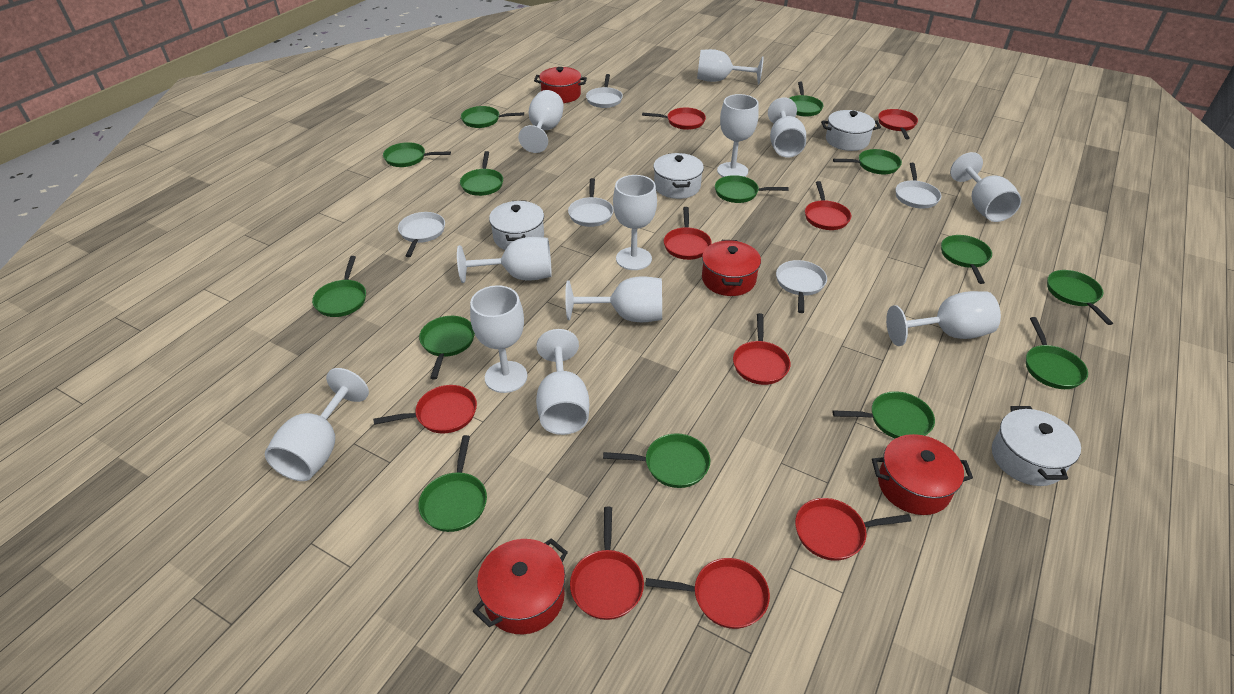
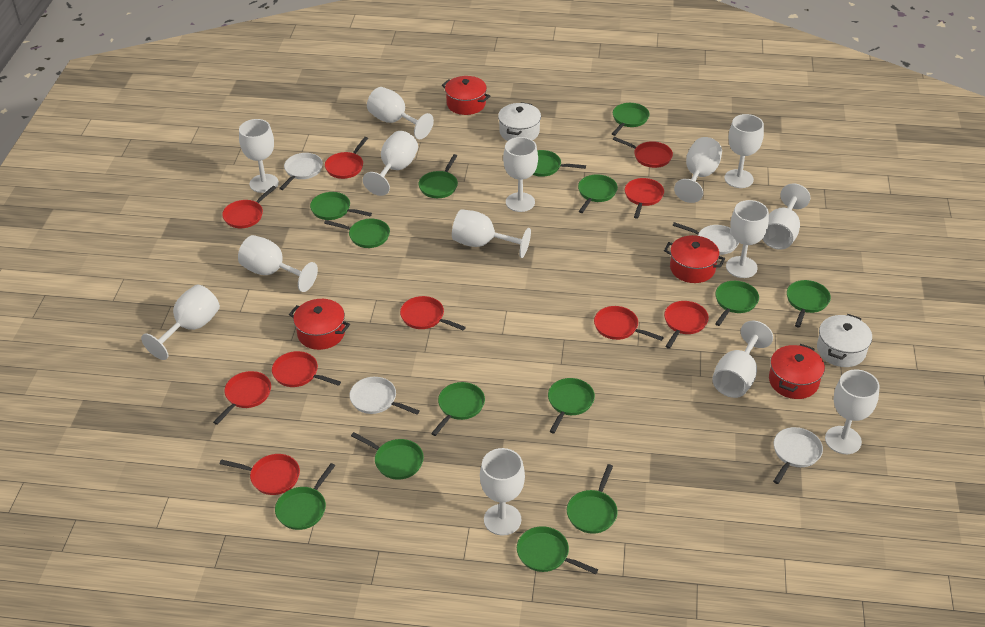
red pan: [373,385,477,433] [570,507,644,620] [642,107,706,130] [645,558,770,629] [664,207,712,260] [733,313,791,385] [795,498,911,561] [805,181,851,230] [878,109,918,139] = 9 -> [213,371,271,425] [220,454,300,495] [222,186,276,228] [272,351,341,387] [325,137,368,179] [400,296,466,330] [594,306,664,341] [613,137,673,168] [625,178,664,219] [664,301,709,349] = 10
white goblet: [265,368,369,481] [457,237,552,283] [470,285,527,393] [518,90,564,153] [536,329,589,435] [565,276,662,322] [613,175,657,270] [697,49,764,84] [717,94,759,177] [768,98,806,158] [886,291,1001,346] [950,152,1022,222] = 12 -> [141,285,220,360] [238,235,318,292] [239,119,279,193] [363,131,418,196] [367,87,434,140] [452,209,531,258] [480,448,525,536] [503,137,538,212] [674,137,722,203] [712,321,773,398] [724,114,764,188] [726,200,769,278] [763,183,810,250] [825,369,880,454] = 14
white pan: [398,212,445,257] [568,178,614,227] [586,74,623,108] [776,260,827,313] [896,163,941,209] = 5 -> [279,153,323,190] [349,377,420,414] [673,222,739,255] [773,427,823,484] = 4
white pot: [489,201,544,250] [653,153,704,199] [821,110,881,151] [992,406,1081,486] = 4 -> [498,102,541,141] [817,314,872,367] = 2

